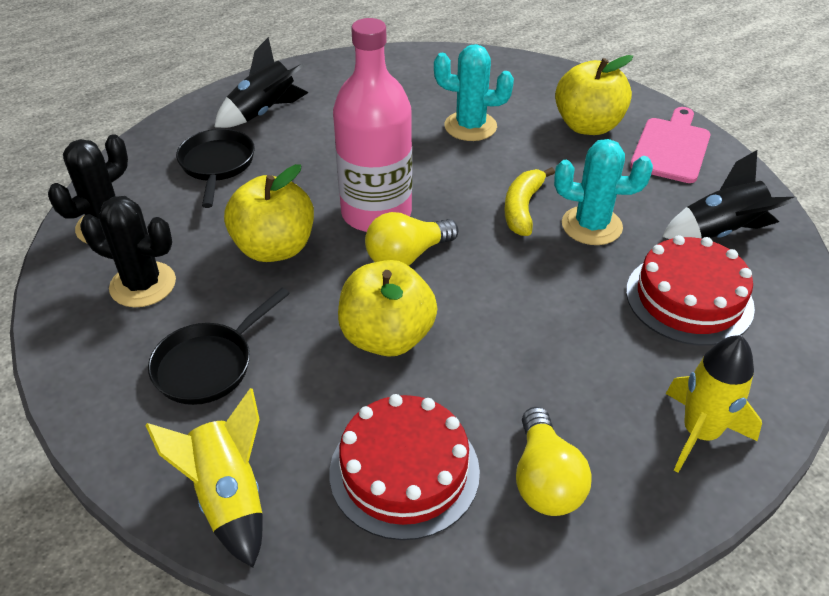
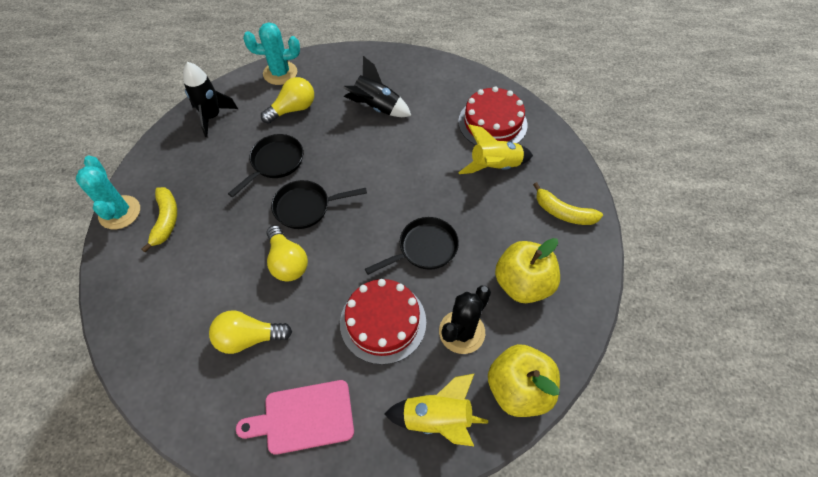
black cactus: [48,134,128,244] [80,196,176,308] = 2 -> [439,286,491,354] = 1
black pan: [148,288,290,405] [176,129,255,208] = 2 -> [228,134,303,197] [271,180,367,229] [365,217,459,275] = 3
pink bottle: [333,18,412,232] = 1 -> none = 0
yellow apple: [224,164,314,262] [338,260,437,357] [555,55,633,135] = 3 -> [488,344,560,417] [495,238,560,303] = 2
yellow banana: [505,167,555,236] = 1 -> [142,187,177,252] [533,182,603,225] = 2
yellow light bulb: [365,212,458,266] [516,407,592,516] = 2 -> [209,310,292,354] [261,77,314,124] [266,225,308,282] = 3

